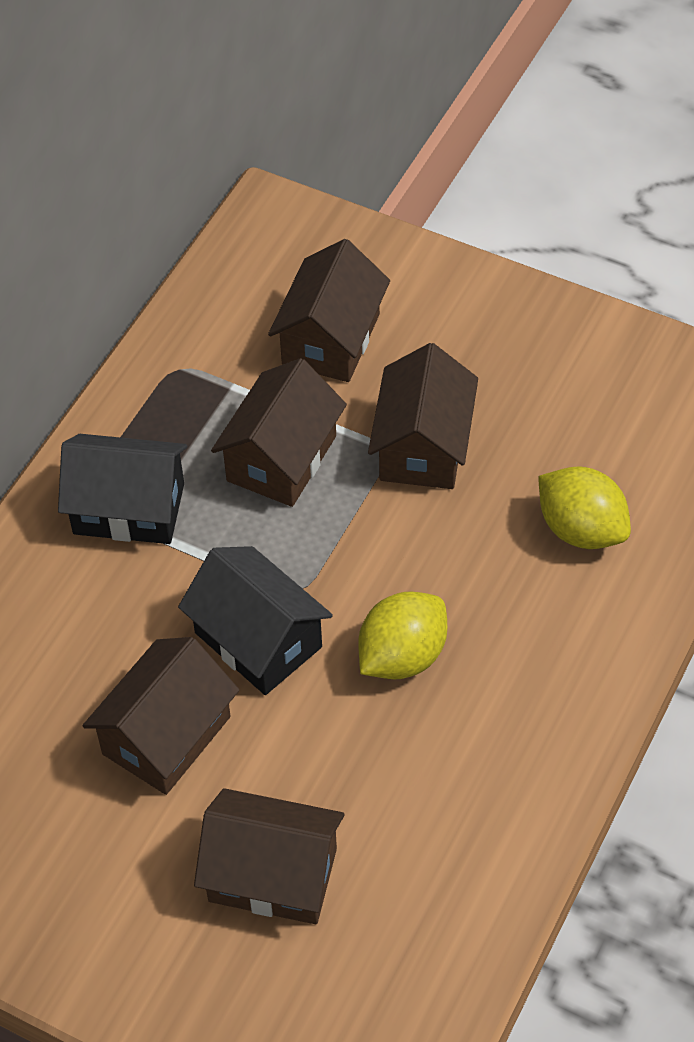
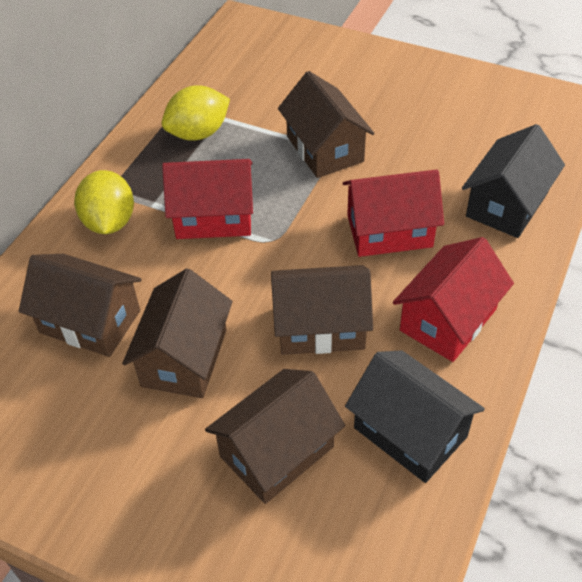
red house: none = 0 -> [162,159,253,239] [343,169,444,257] [393,237,514,362] = 3

